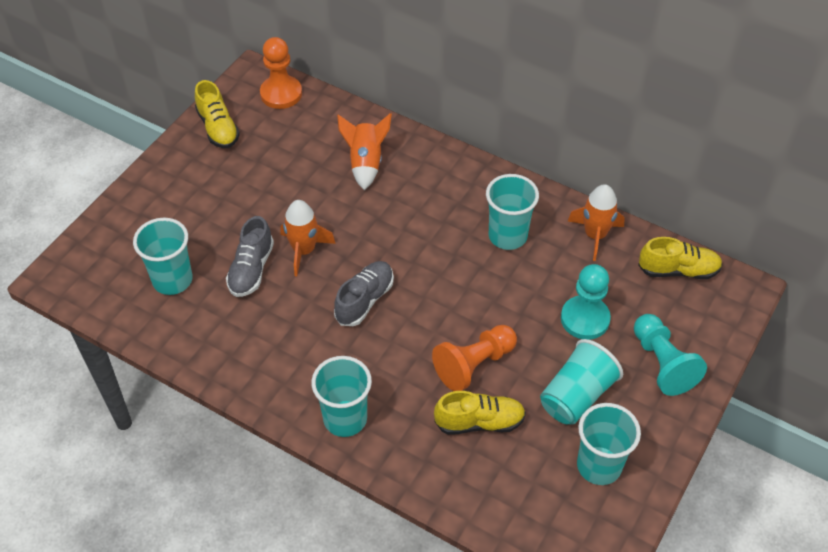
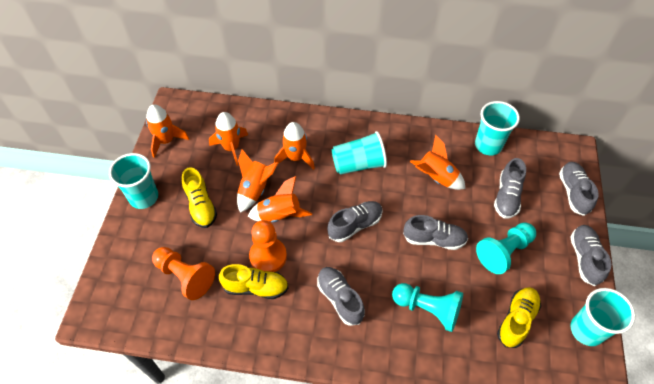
grey shoe: [226,216,274,297] [334,261,394,326] = 2 -> [317,267,365,326] [327,201,383,242] [403,215,468,250] [494,158,526,219] [559,162,599,216] [570,225,611,286] = 6
orange rocket: [281,200,336,276] [337,113,392,190] [568,184,625,261] = 3 -> [146,104,189,158] [209,112,248,166] [237,149,278,213] [248,176,312,222] [274,122,315,170] [410,134,465,190] = 6
turquoise cup: [133,218,193,295] [311,356,372,437] [486,174,539,250] [540,339,623,425] [577,403,641,485] = 5 -> [109,153,158,209] [331,131,387,175] [475,101,520,155] [570,288,635,346] = 4

